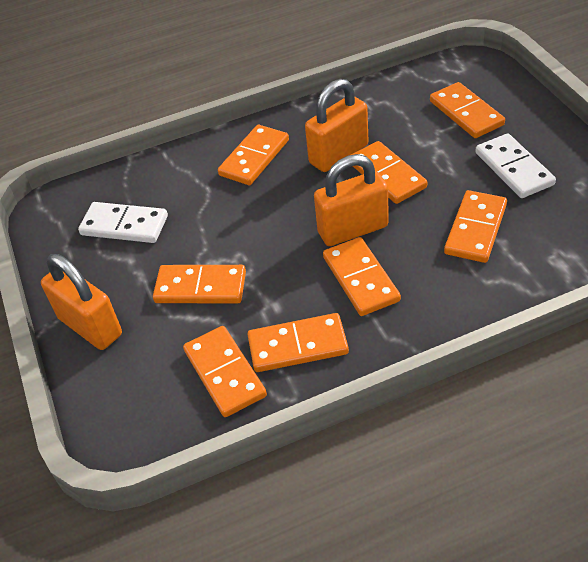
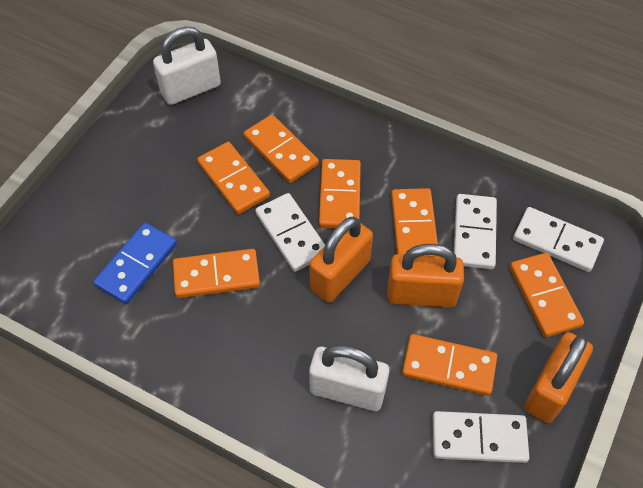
blue domino: none = 0 -> [93,223,177,304] = 1
orange domino: [153,265,246,303] [183,326,267,417] [218,125,289,185] [247,313,349,372] [323,237,401,316] [351,141,427,204] [430,82,505,138] [444,190,507,263] = 8 -> [173,249,260,298] [197,142,270,214] [244,115,319,183] [319,159,361,228] [391,188,438,256] [402,334,497,396] [510,253,584,337] = 7
white domino: [78,202,168,243] [475,134,556,198] = 2 -> [255,193,325,272] [433,411,529,463] [454,194,497,269] [513,207,604,272] = 4
white padlock: none = 0 -> [153,27,221,105] [309,345,390,411] = 2

